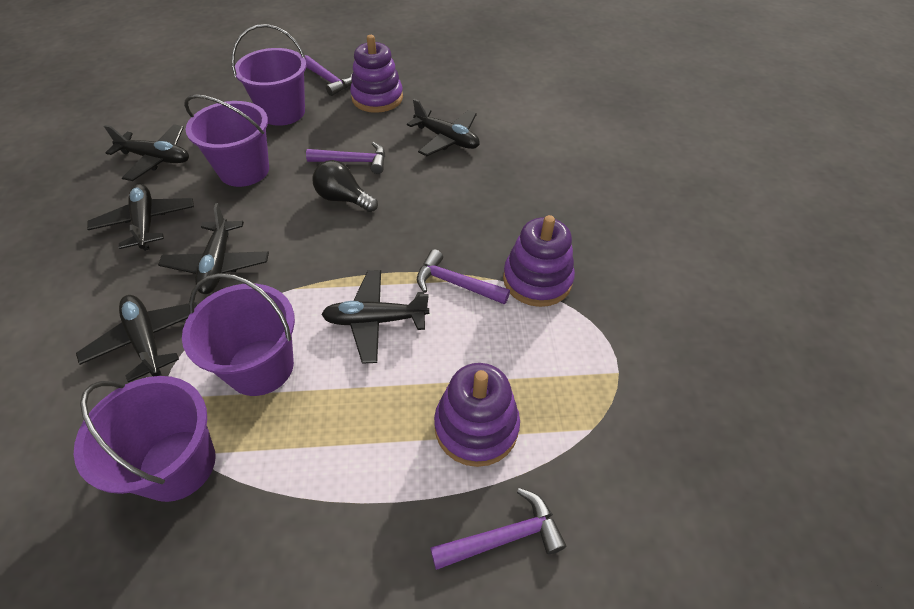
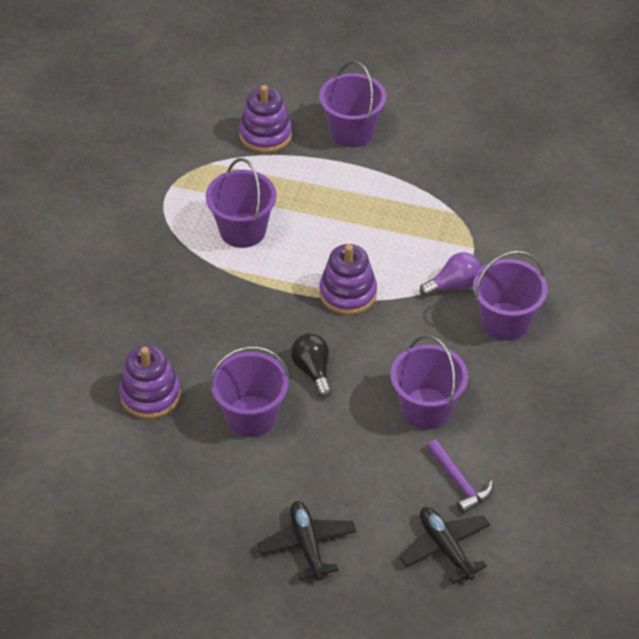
black plane: [76,295,198,382] [87,183,194,251] [104,124,189,181] [158,203,269,294] [321,270,429,364] [407,99,480,156] = 6 -> [257,501,356,580] [399,507,490,584] = 2
purple bucket: [74,376,216,502] [182,273,295,396] [184,94,269,187] [232,24,307,126] = 4 -> [206,158,277,248] [210,346,289,437] [319,61,386,147] [391,335,468,429] [473,251,547,341] = 5
purple hammer: [305,55,352,96] [306,142,385,174] [417,249,510,305] [430,488,566,570] = 4 -> [427,440,493,514] = 1
purple light bulb: none = 0 -> [420,252,481,297] = 1

